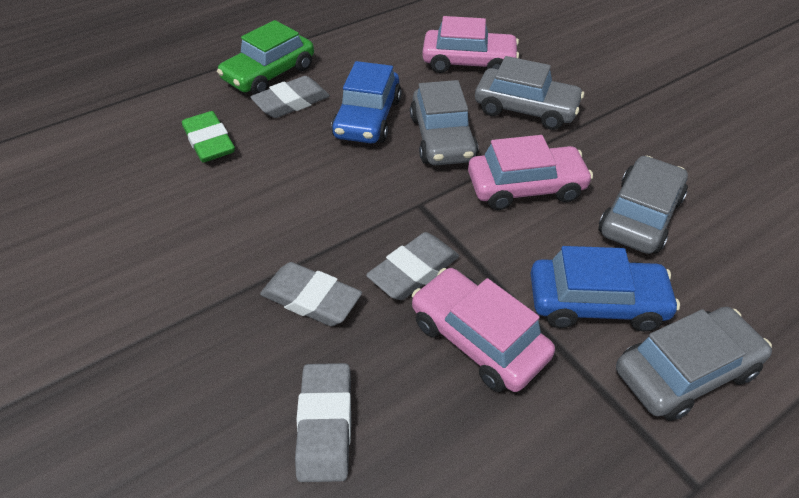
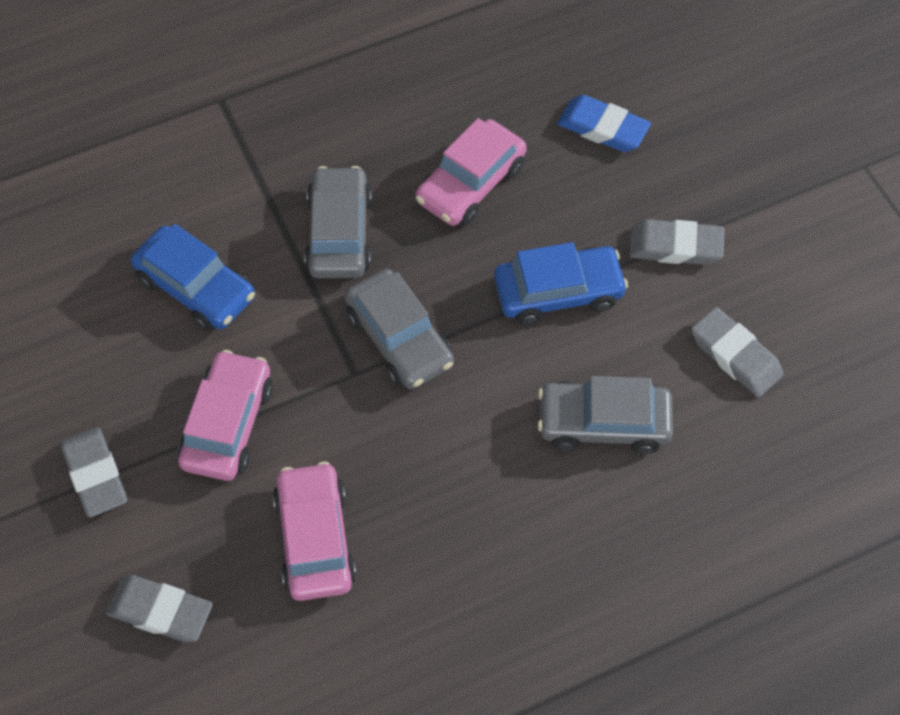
blue eraser: none = 0 -> [557,95,651,152] = 1
green car: [217,20,314,94] = 1 -> none = 0
green eraser: [182,111,235,162] = 1 -> none = 0
grey car: [410,80,478,165] [475,56,584,130] [599,156,688,254] [616,307,772,421] = 4 -> [304,166,372,278] [345,269,454,389] [537,376,673,454] = 3

